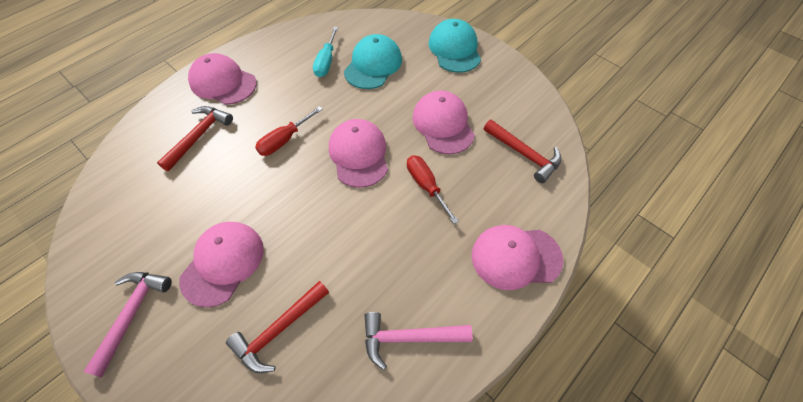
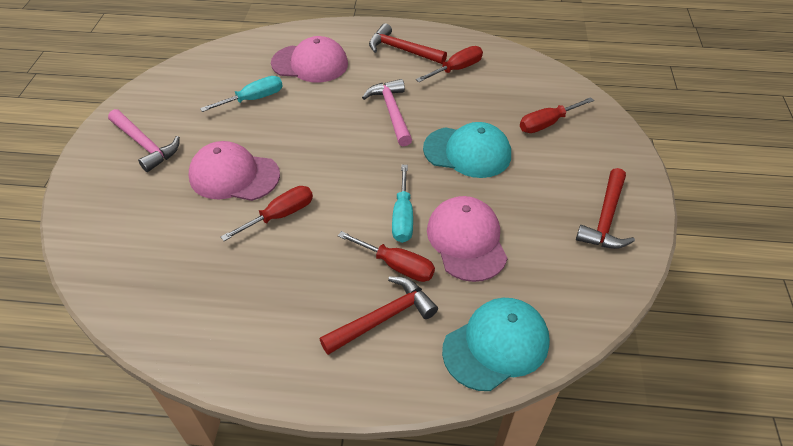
pink cap: [179,222,264,307] [188,53,256,105] [329,119,388,188] [413,90,475,154] [472,225,563,290] = 5 -> [189,141,280,201] [271,36,348,82] [427,196,508,282] = 3
red screwdriver: [255,106,323,156] [407,155,459,224] = 2 -> [221,186,313,241] [338,231,435,282] [416,46,483,82] [520,97,594,133] = 4
turquoise screwdriver: [313,27,338,77] = 1 -> [200,76,283,112] [392,165,413,243] = 2

